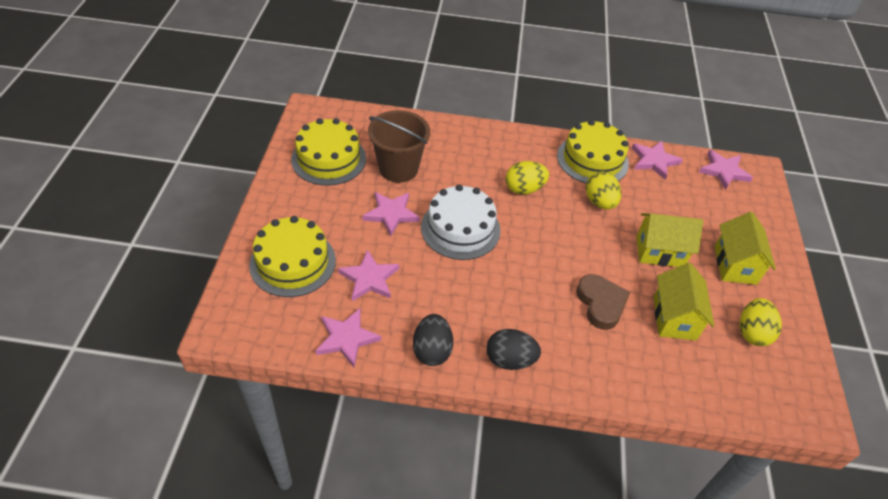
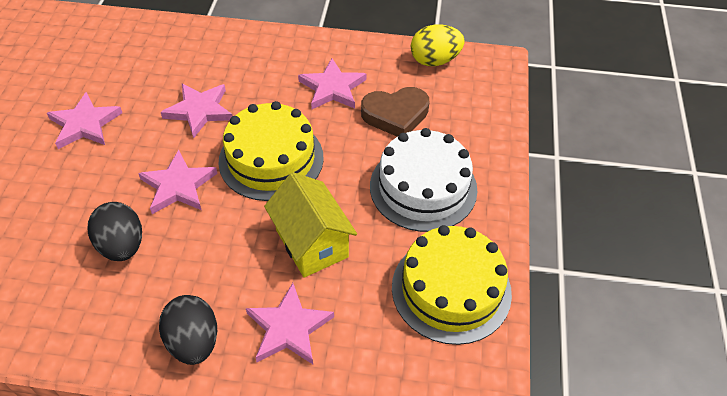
brown bucket: [368,110,430,183] = 1 -> none = 0
yellow cake: [249,216,336,297] [291,118,366,186] [557,120,629,183] = 3 -> [219,101,324,201] [392,225,512,345] = 2
yellow egg: [506,161,549,195] [586,171,621,210] [740,298,782,346] = 3 -> [411,24,465,66] = 1
yellow house: [636,213,704,267] [654,263,714,341] [714,212,776,285] = 3 -> [264,172,357,278] = 1

